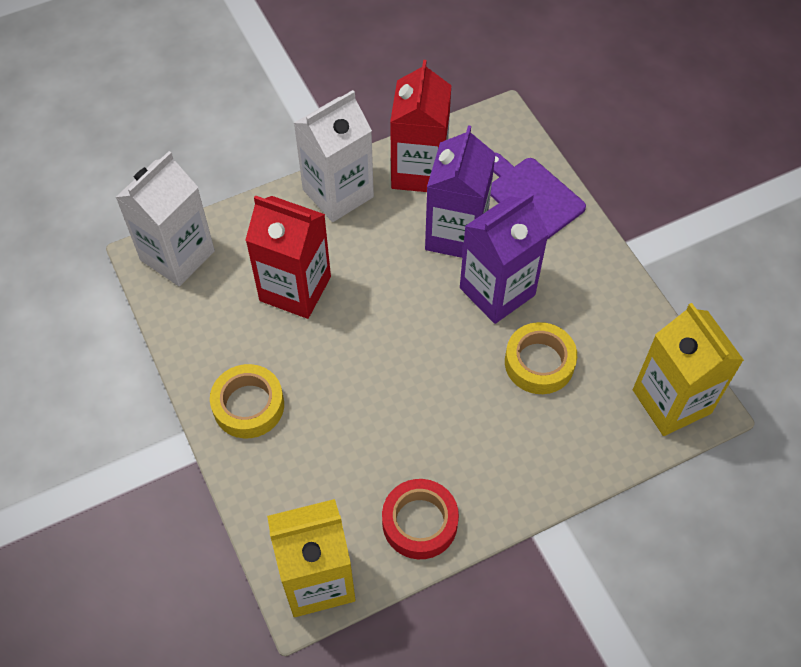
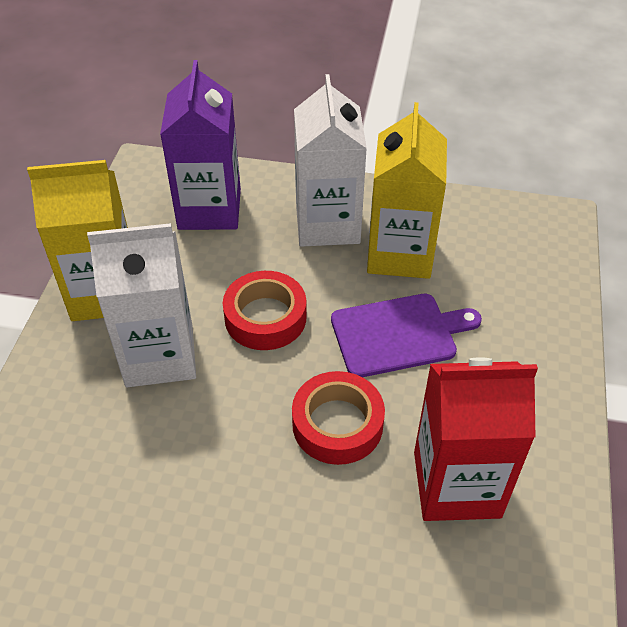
purple carton: [425,125,496,258] [460,193,549,324] = 2 -> [160,60,241,230] = 1
red carton: [246,195,331,319] [390,60,452,192] = 2 -> [414,357,538,521] = 1
red tape: [382,479,459,559] = 1 -> [223,271,307,350] [292,371,385,465] = 2
yellow tape: [210,364,284,438] [505,322,577,394] = 2 -> none = 0

